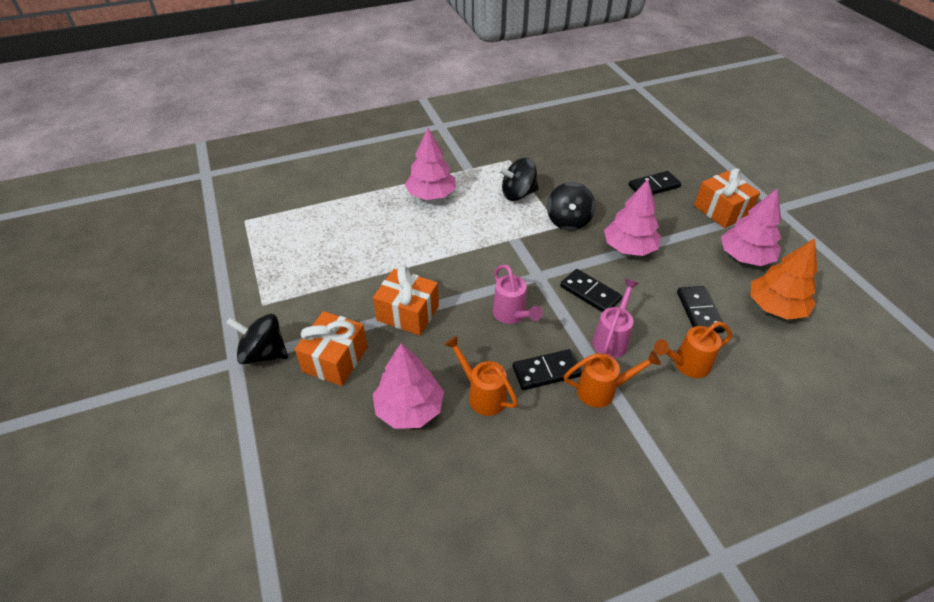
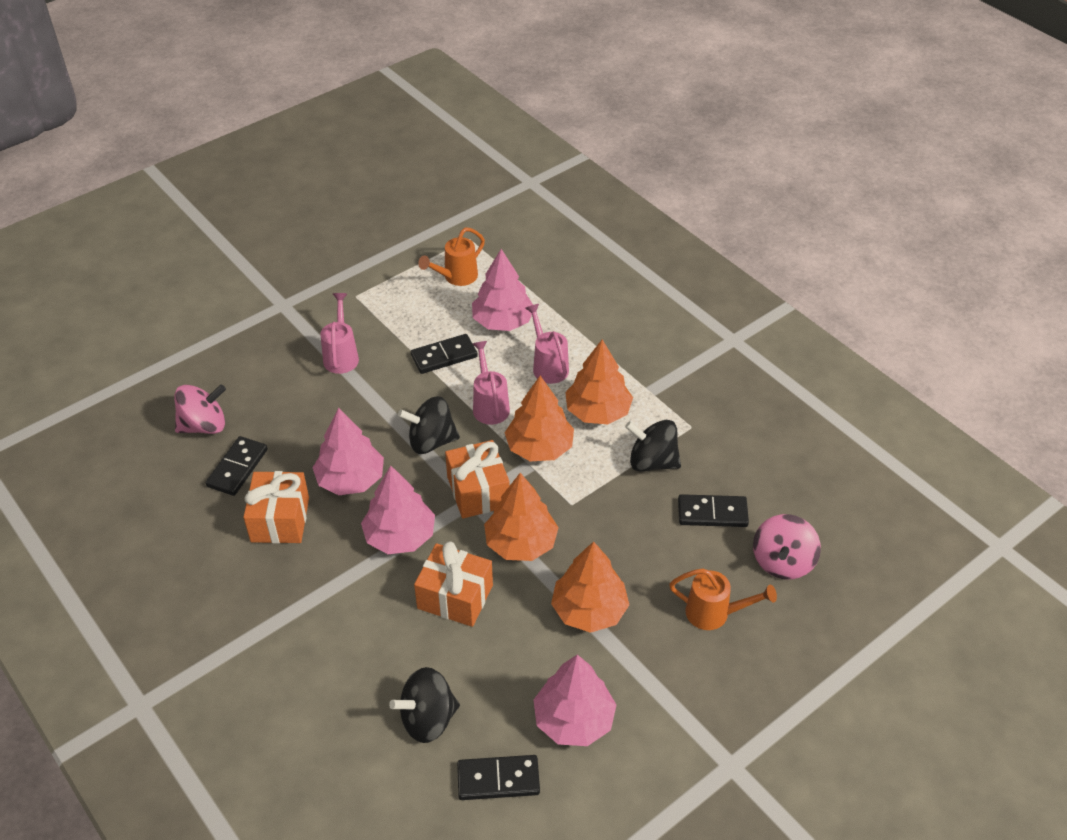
orange tree: [750,238,817,320] = 1 -> [484,473,559,561] [505,376,574,462] [551,541,629,633] [565,339,633,424] = 4
orange watering can: [444,336,518,416] [564,350,661,407] [654,321,732,378] = 3 -> [418,227,485,286] [669,569,777,630] = 2
pink spinning top: none = 0 -> [174,384,226,434] [753,514,821,579] = 2
pink watering can: [493,264,543,324] [592,279,639,358] = 2 -> [320,293,359,374] [472,341,510,425] [525,304,569,384] = 3

